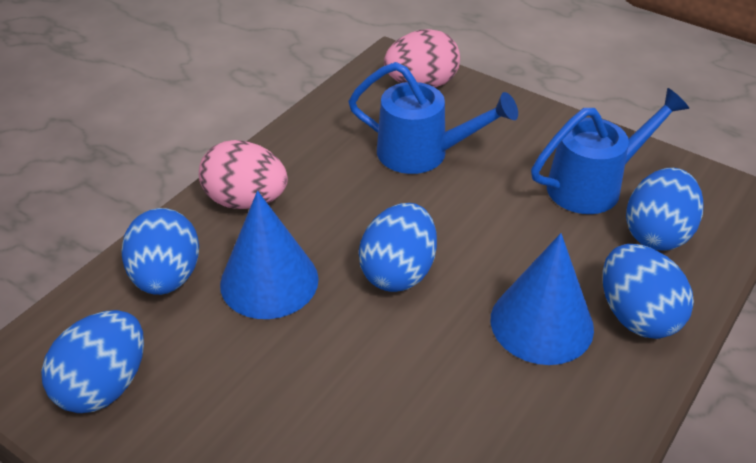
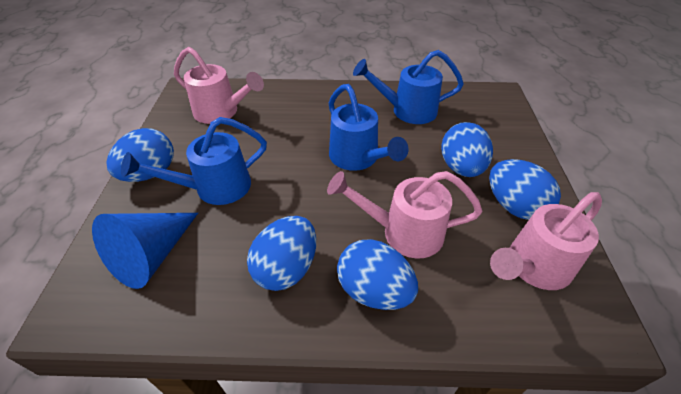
blue cone: [220,191,319,319] [491,233,594,365] = 2 -> [92,213,198,289] = 1
blue watering can: [348,62,518,174] [531,88,689,214] = 2 -> [121,117,267,205] [329,84,409,171] [353,50,464,124] = 3
pink egg: [199,140,288,209] [384,29,460,87] = 2 -> none = 0
pink watering can: none = 0 -> [174,47,264,124] [327,171,483,258] [490,192,602,290] = 3

